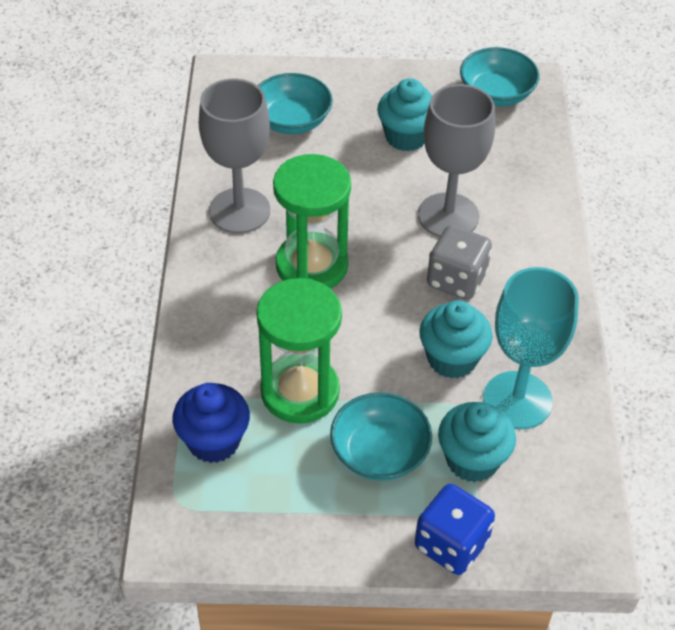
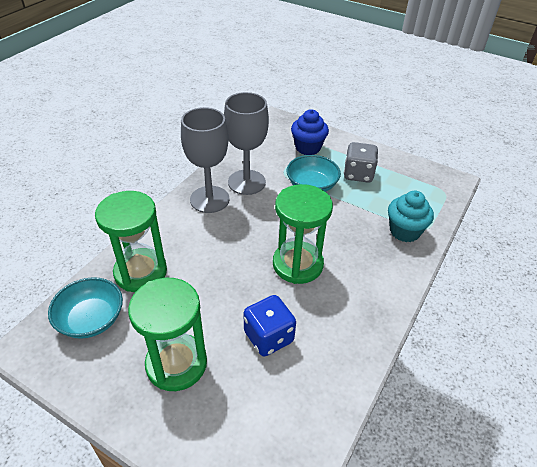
green hourglass: [256,278,342,424] [273,154,351,289] = 2 -> [95,191,167,292] [128,277,207,391] [273,184,333,284] = 3
turquoise bowl: [258,73,333,134] [330,392,432,481] [460,47,539,106] = 3 -> [48,277,123,339] [286,155,341,192] = 2
turquoise cupcake: [377,78,433,151] [419,300,493,379] [438,402,516,483] = 3 -> [388,191,434,242] = 1
turquoise goblet: [483,267,579,429] = 1 -> none = 0

